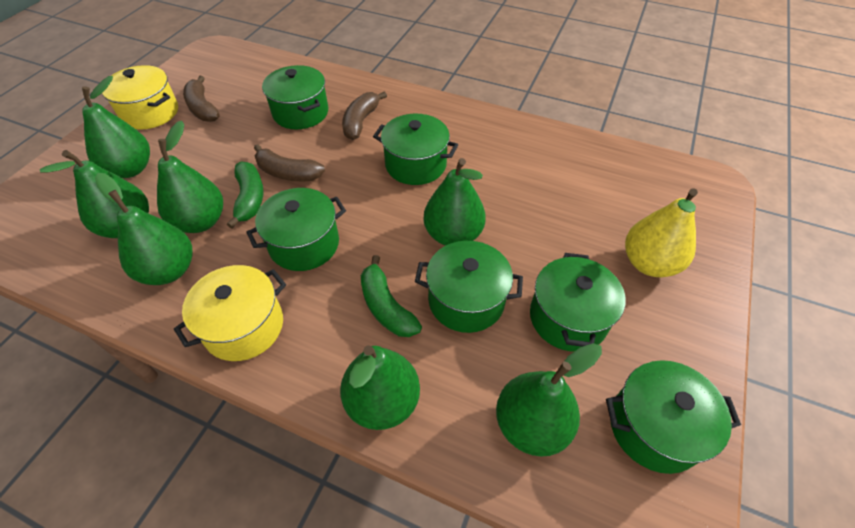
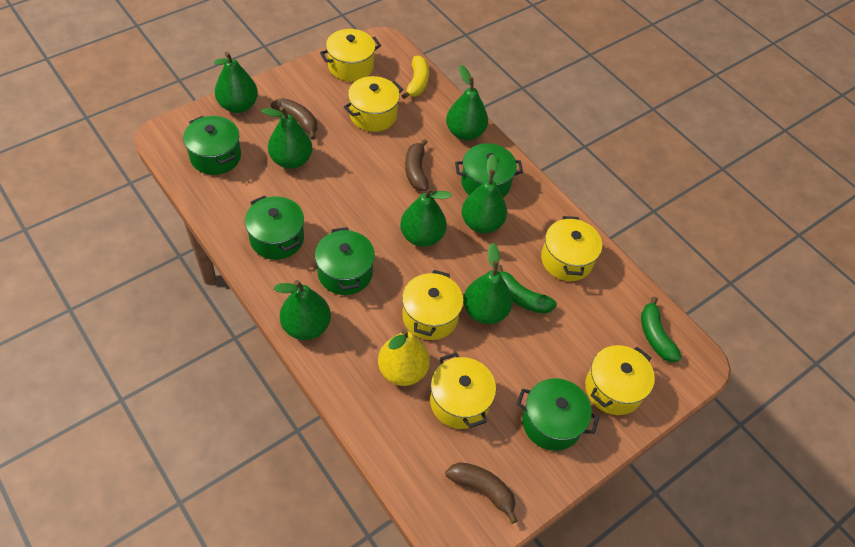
green pot: [246,188,346,271] [262,65,328,129] [373,114,458,185] [415,241,523,333] [530,253,626,352] [606,360,741,474] = 6 -> [183,116,241,175] [245,195,304,260] [315,227,375,295] [455,143,523,197] [517,378,599,451] = 5
yellow banana: none = 0 -> [401,55,429,99] = 1
yellow pot: [102,65,178,130] [174,265,286,361] = 2 -> [320,29,381,82] [344,76,403,132] [402,270,463,340] [430,353,496,429] [541,216,602,281] [585,345,655,415] = 6

